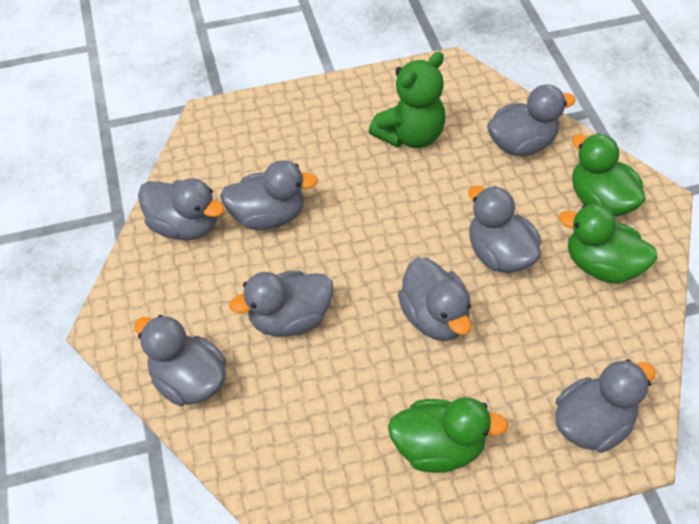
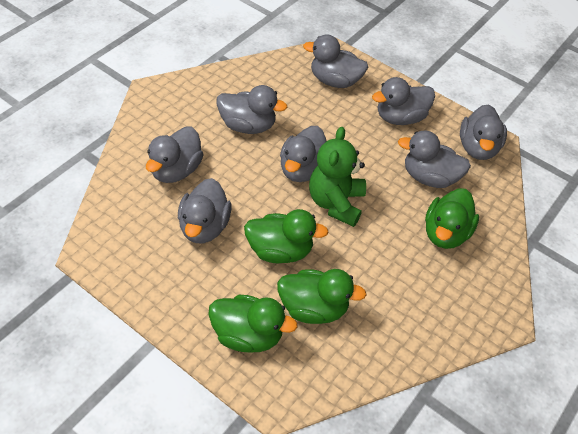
green duck: [388,397,508,473] [559,204,658,284] [572,134,645,217] = 3 -> [208,295,298,352] [244,209,328,263] [277,269,366,324] [425,188,479,249] = 4

